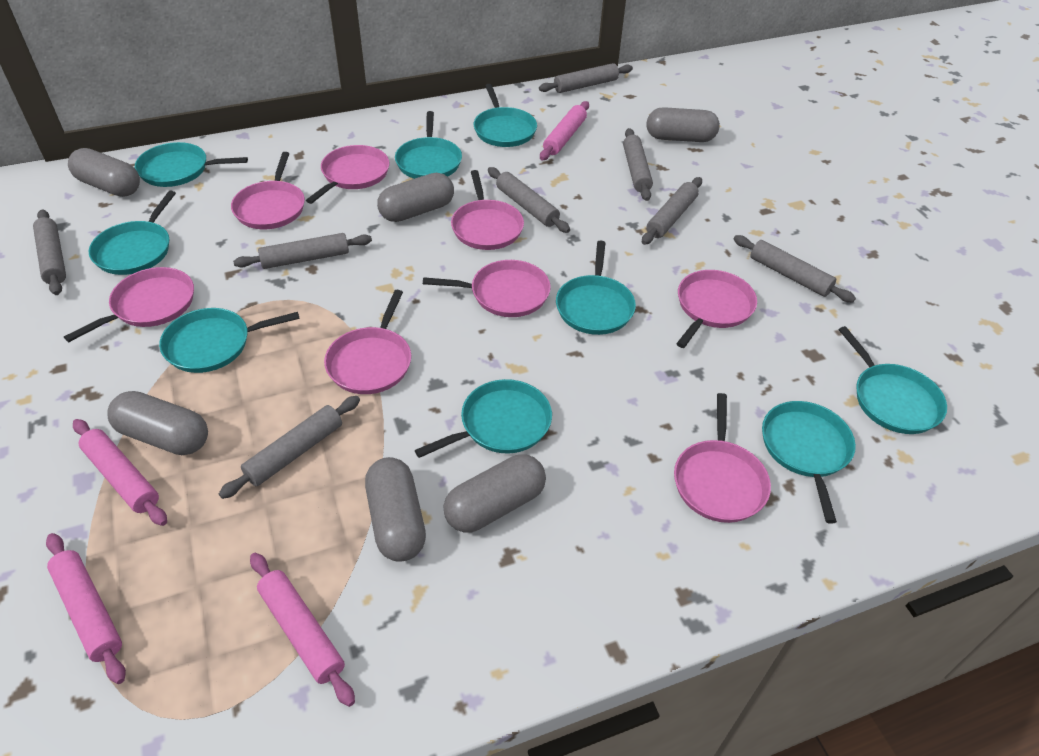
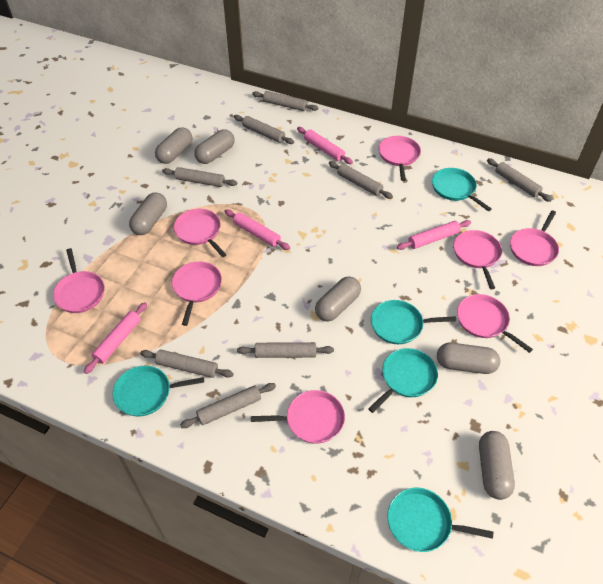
turquoise pan: [89,190,176,275] [135,142,248,187] [159,308,300,373] [395,111,462,179] [415,379,552,458] [474,84,537,147] [556,241,636,335] [762,401,856,524] [838,326,947,434] = 9 -> [113,366,204,417] [368,348,438,413] [371,300,456,344] [387,488,493,552] [432,168,492,211] = 5

